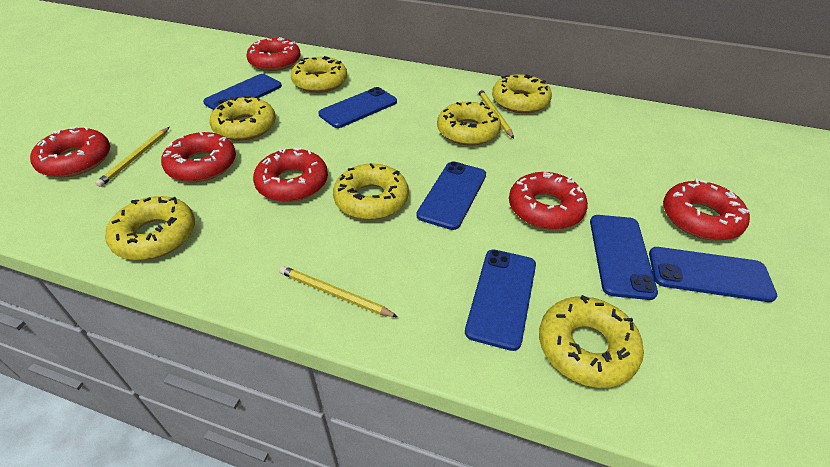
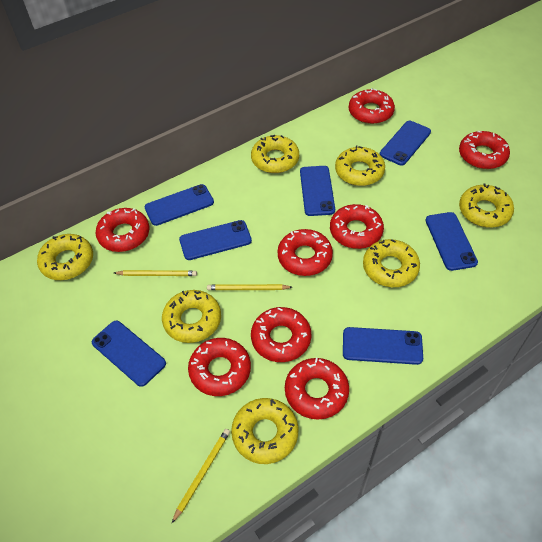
blue phone: [203,74,282,110] [318,87,397,128] [416,161,486,230] [465,249,536,351] [590,215,658,300] [649,247,777,302] = 6 -> [92,321,166,387] [145,184,214,226] [179,220,252,260] [300,166,335,216] [343,327,423,365] [380,121,431,166] [425,212,478,271] = 7
red donut: [30,126,110,177] [161,132,236,182] [246,37,301,71] [253,148,328,202] [509,172,588,230] [663,179,750,240] = 6 -> [96,208,149,252] [188,338,251,396] [251,307,311,362] [277,229,333,276] [285,358,349,420] [330,204,384,249] [349,88,395,124] [459,131,510,169] = 8

